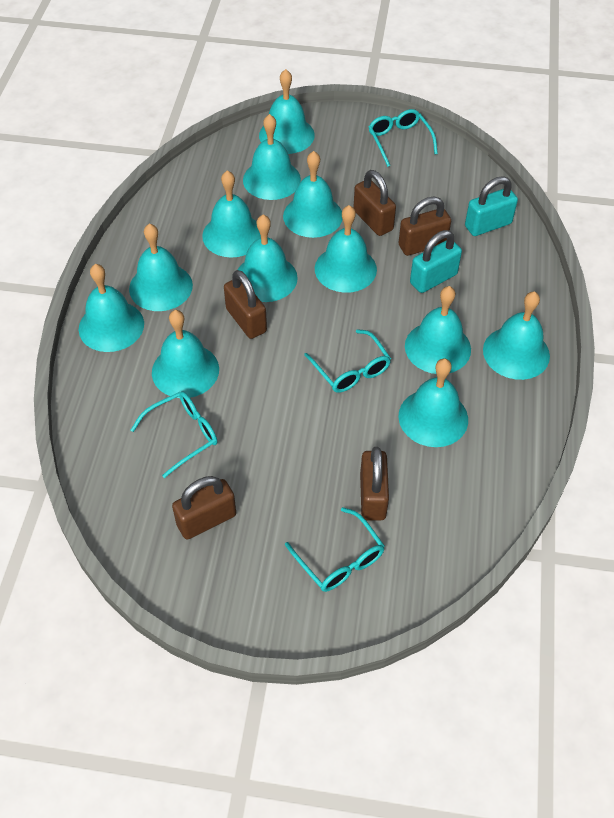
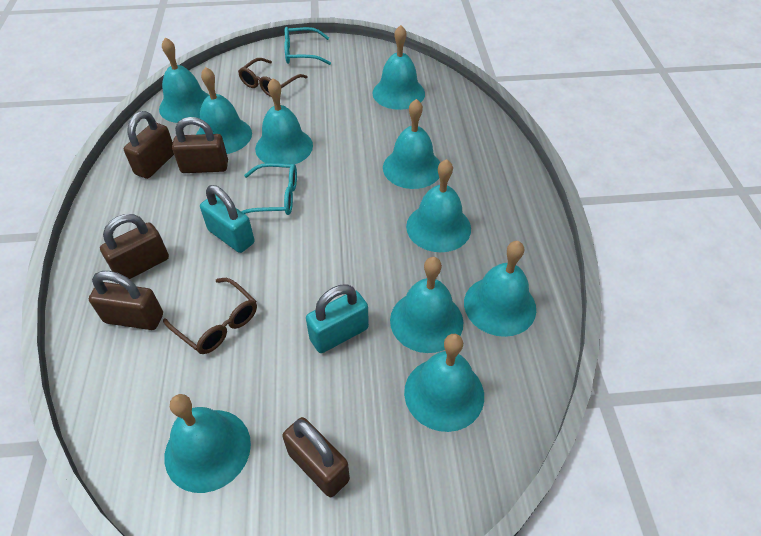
brown glasses: none = 0 -> [163,278,257,354] [238,58,308,97] = 2
turquoise bell: [79,264,144,352] [129,223,193,311] [152,310,219,398] [202,170,261,258] [238,215,298,302] [243,114,301,200] [259,69,315,154] [283,151,342,238] [315,205,377,293] [398,359,468,447] [405,286,471,374] [483,291,550,380] = 12 -> [159,37,209,123] [165,394,251,493] [196,67,252,154] [255,78,313,164] [372,25,425,110] [383,99,440,189] [390,257,463,353] [404,334,484,432] [406,159,471,252] [464,241,536,337] = 10
turquoise glasses: [131,391,218,478] [285,507,385,592] [304,329,391,393] [369,109,438,167] = 4 -> [241,163,297,215] [284,27,331,65] = 2

